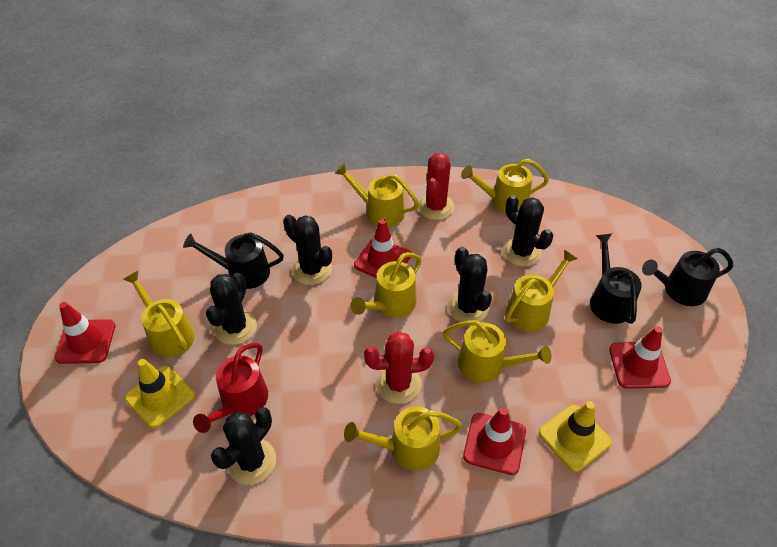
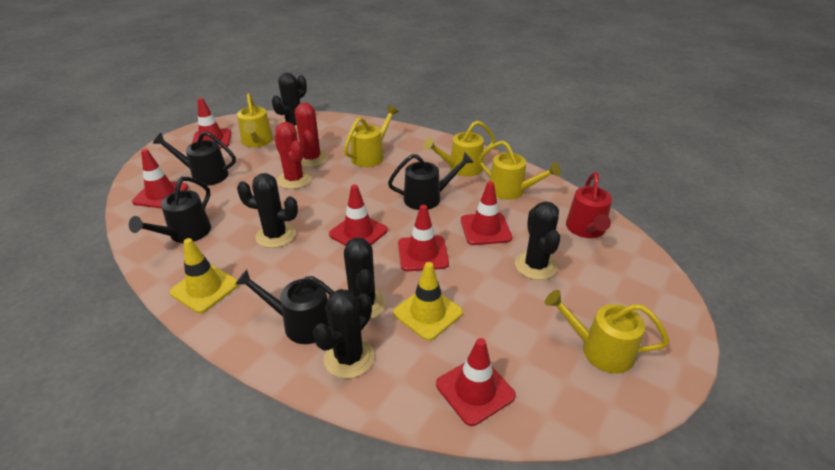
black watering can: [183,233,284,289] [590,234,642,324] [642,248,733,306] = 3 -> [129,177,211,243] [153,131,236,186] [235,269,334,344] [388,152,474,210] = 4
red traffic cone: [55,302,115,364] [354,219,411,278] [463,407,526,475] [609,326,671,389] = 4 -> [132,149,189,209] [192,98,231,148] [329,185,388,246] [398,205,449,271] [436,338,516,426] [461,181,512,245] = 6
yellow watering can: [123,271,195,358] [335,163,419,227] [344,406,463,471] [351,252,422,318] [443,320,552,382] [461,159,549,213] [505,249,578,332] = 7 -> [237,93,273,147] [344,105,399,167] [423,121,495,176] [479,141,561,200] [545,290,669,373] = 5

